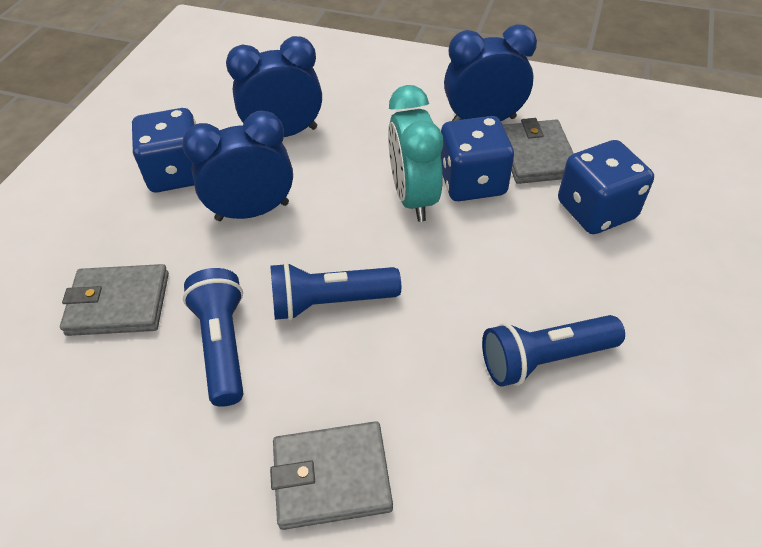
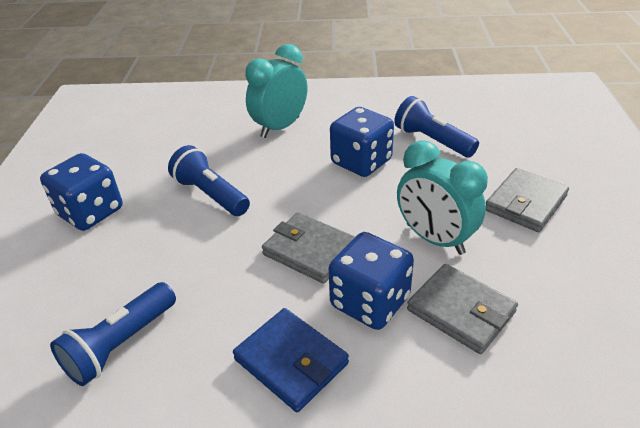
blue clock: [182,111,293,221] [226,36,322,137] [444,24,537,121] = 3 -> none = 0
blue wallet: none = 0 -> [233,308,349,412] = 1
turquoise clock: [388,85,443,222] = 1 -> [245,44,307,138] [397,140,488,255] = 2

